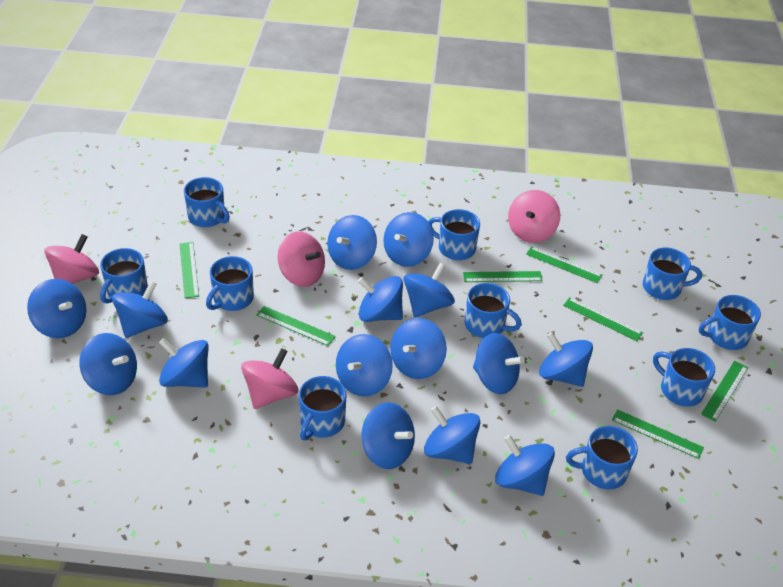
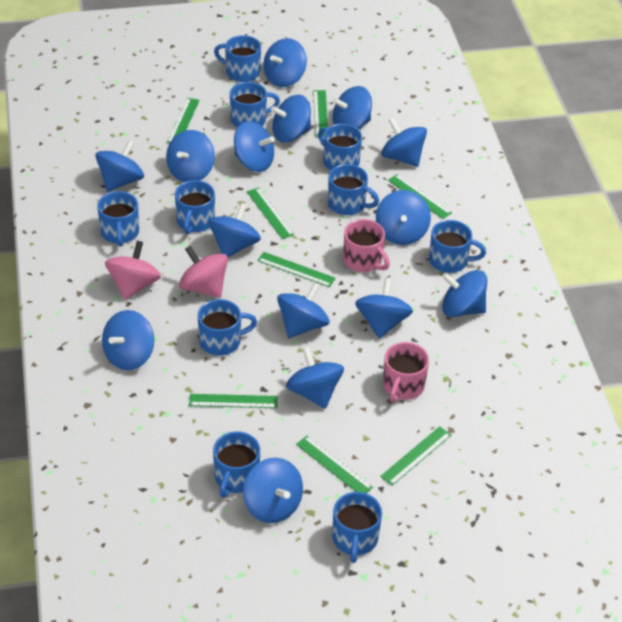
green ruler: [179,242,199,298] [256,306,336,346] [463,271,543,282] [526,246,602,283] [563,297,643,341] [612,409,704,459] [701,361,748,422] = 7 -> [167,98,200,143] [189,394,278,408] [247,188,294,239] [257,252,336,287] [296,436,373,493] [313,90,328,137] [380,426,451,486] [388,174,452,219] = 8
pink mug: none = 0 -> [343,219,390,272] [383,342,429,402] = 2
pink spinning top: [44,234,99,284] [241,348,299,409] [278,231,325,287] [508,190,560,243] = 4 -> [105,241,161,300] [179,246,228,298] = 2

